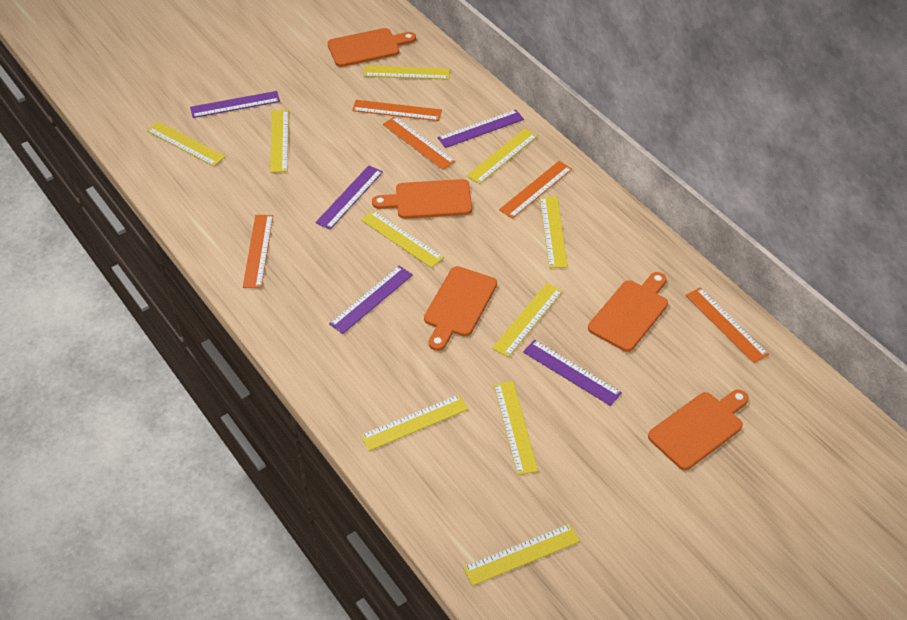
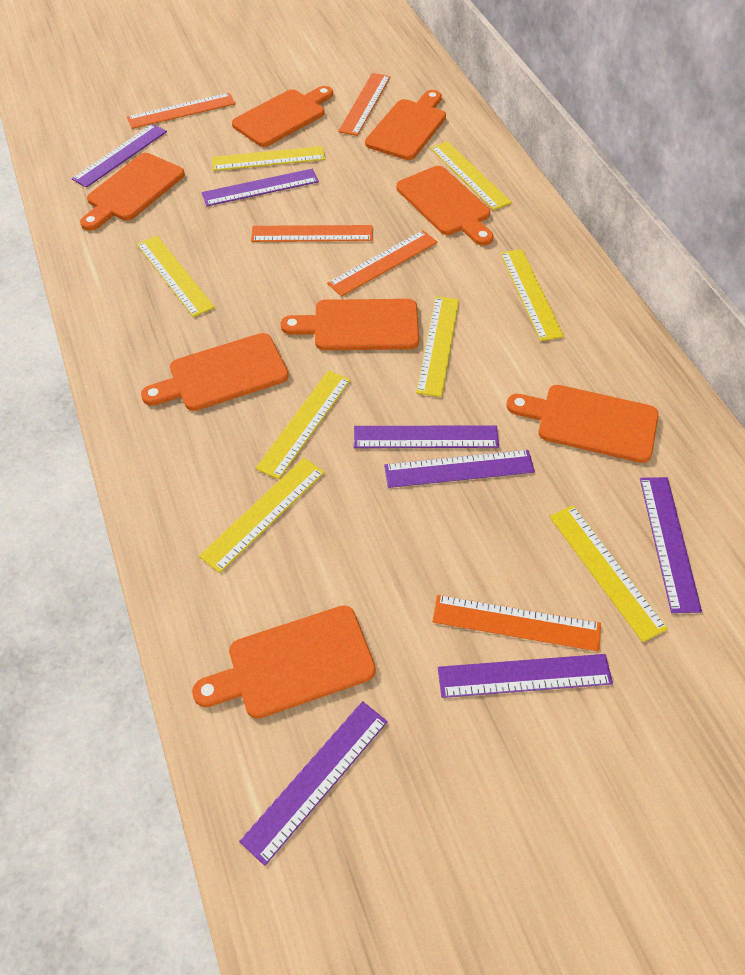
orange cutting board: [327,28,416,67] [372,179,472,219] [424,266,497,351] [588,272,668,352] [648,389,749,470] = 5 -> [80,153,185,231] [141,333,289,411] [192,605,376,719] [232,86,333,147] [281,299,419,350] [365,90,446,160] [396,166,493,246] [506,385,659,463] = 8
purple ruler: [190,91,280,118] [315,165,383,230] [329,266,413,334] [437,109,524,148] [523,340,622,406] = 5 -> [72,124,167,188] [202,169,319,206] [239,701,388,866] [354,425,499,448] [384,450,535,488] [438,654,613,698] [640,477,702,613] = 7
yellow ruler: [147,121,225,166] [270,110,289,173] [360,394,468,451] [361,210,444,268] [364,66,450,80] [463,524,580,586] [466,128,538,184] [492,283,563,357] [494,381,538,475] [540,196,568,268] = 10 -> [137,236,215,317] [199,458,324,573] [212,146,325,171] [255,370,351,480] [416,296,459,397] [430,141,512,210] [500,249,564,341] [549,505,668,642] = 8

